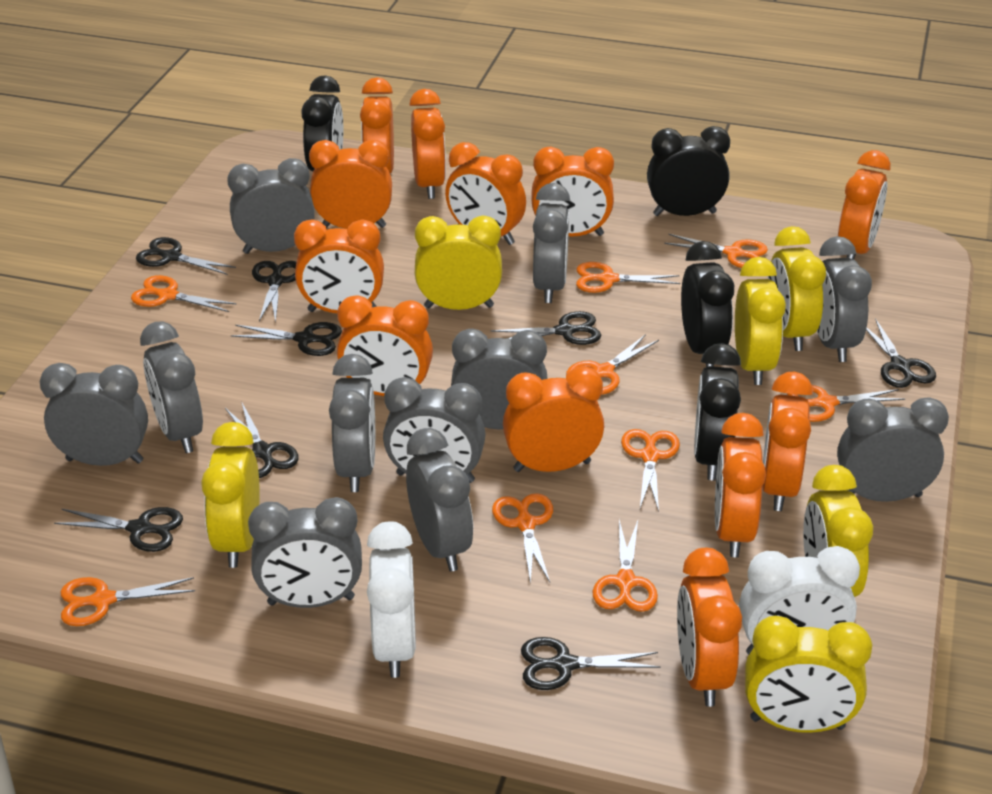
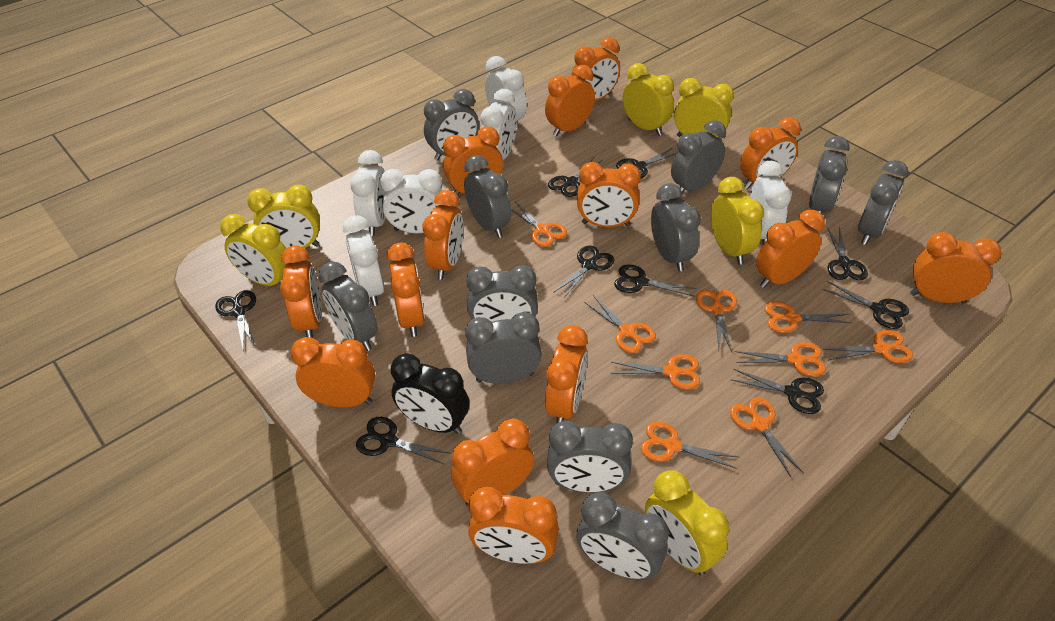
black clock: [301,75,343,171] [647,126,730,216] [681,241,734,367] [694,343,741,480] = 4 -> [391,353,469,434] = 1
black scissors: [54,507,183,552] [136,237,236,275] [225,401,298,478] [231,322,342,356] [252,261,296,322] [491,311,601,345] [521,637,661,690] [866,318,936,388] = 8 -> [215,290,257,352] [356,417,450,465] [548,156,603,197] [553,246,614,299] [614,264,696,297] [616,148,676,178] [730,369,824,414] [822,281,909,329] [827,227,868,280] = 9
orange clock: [294,219,384,313] [309,139,392,229] [337,295,433,396] [360,77,394,173] [409,89,446,199] [445,142,526,245] [503,366,604,472] [532,146,614,237] [677,548,742,707] [715,413,766,557] [762,372,813,511] [838,150,891,260] = 12 -> [280,246,322,338] [291,337,375,408] [387,243,425,337] [423,190,464,280] [443,127,503,196] [451,419,534,507] [468,487,559,564] [545,65,595,137] [545,325,588,424] [571,37,620,101] [577,162,641,227] [740,117,801,190] [756,210,825,288] [910,232,1001,303] = 14
white clock: [367,521,416,678] [739,546,860,654] = 2 -> [343,215,384,306] [350,150,386,236] [380,169,442,233] [481,89,517,160] [485,56,527,130] [750,161,791,244] = 6

